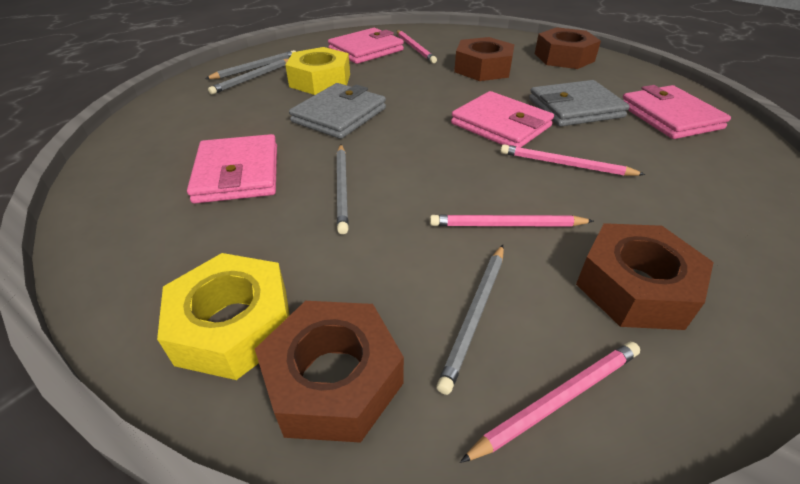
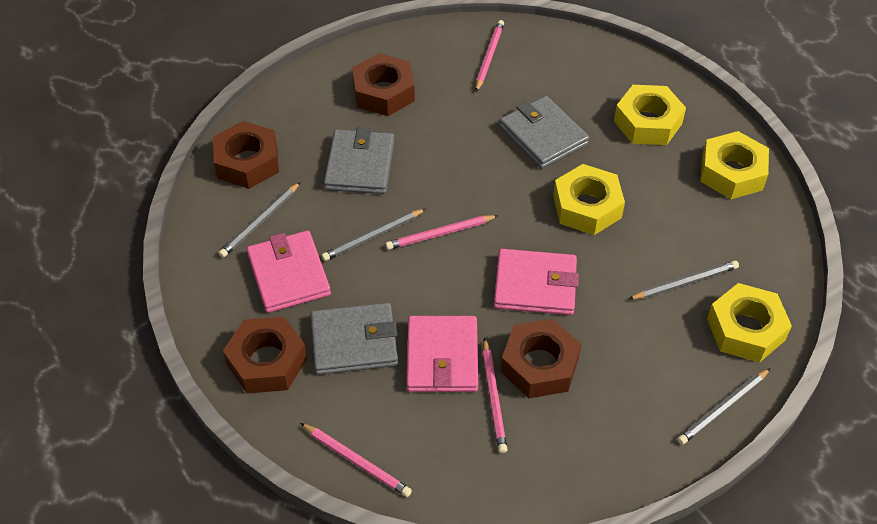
grey wallet: [289,83,386,139] [529,80,630,126] = 2 -> [310,303,398,375] [324,127,394,194] [499,96,589,169] = 3
pink wallet: [187,134,277,204] [328,28,404,64] [451,91,554,148] [623,85,731,139] = 4 -> [247,231,331,313] [406,316,478,392] [494,249,579,315] = 3
yellow nut: [157,253,290,380] [285,47,350,95] = 2 -> [553,164,625,235] [614,85,686,145] [700,131,769,199] [707,283,792,363] = 4

